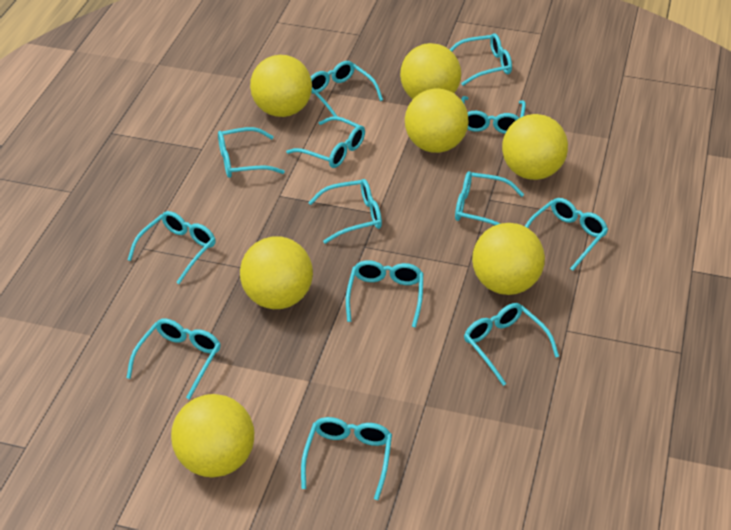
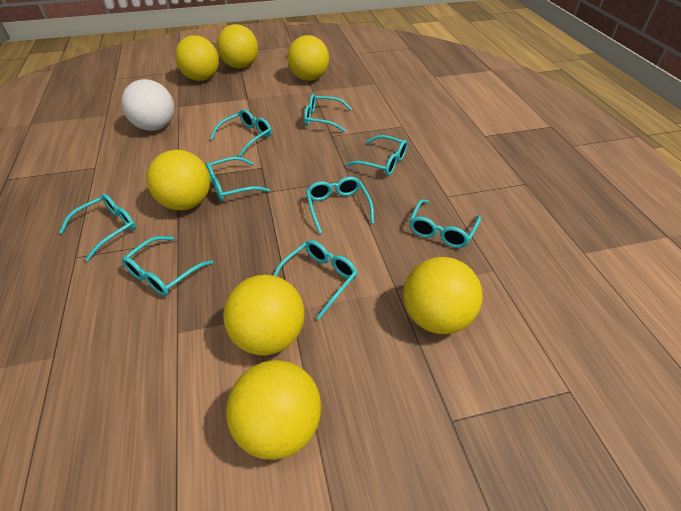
turquoise glasses: [126,319,221,400] [128,211,216,284] [218,127,285,178] [286,116,365,168] [301,417,392,500] [308,179,382,244] [311,61,383,116] [346,260,423,328] [449,33,512,86] [455,171,524,225] [461,96,526,134] [464,303,559,386] [525,198,608,271] = 13 -> [59,194,136,261] [122,236,214,296] [206,156,270,201] [210,109,272,157] [274,240,357,319] [304,94,352,132] [306,177,374,234] [345,135,408,176] [409,199,481,248] = 9
white ball: none = 0 -> [121,79,174,131] = 1

